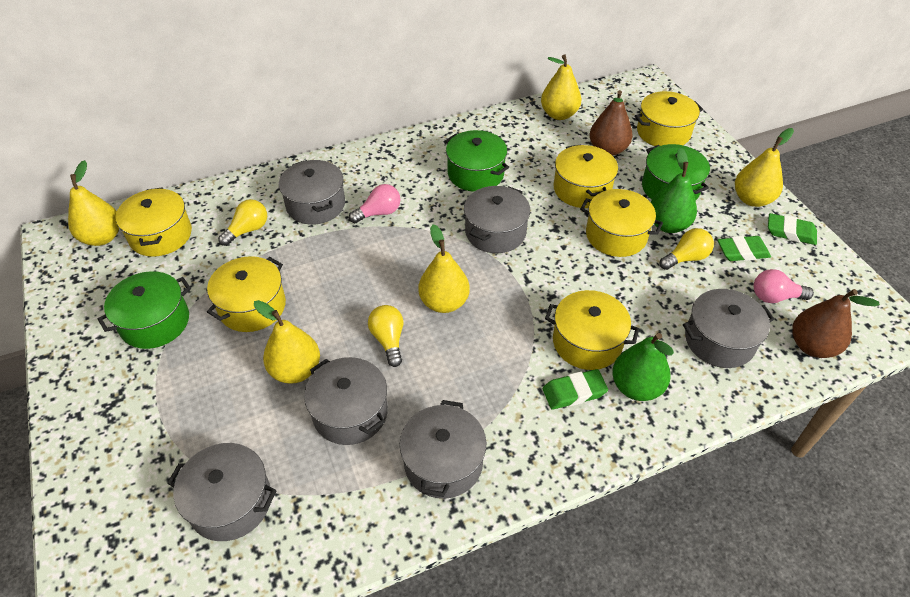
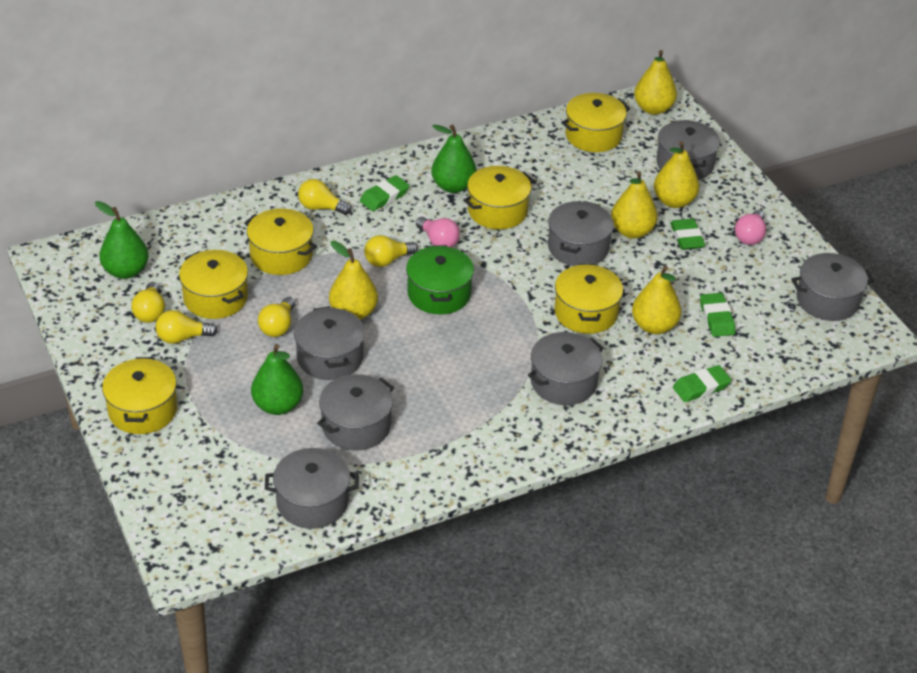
brown pear: [589,90,633,156] [792,289,880,358] = 2 -> none = 0
green eraser: [543,369,608,410] [718,236,771,261] [768,213,817,245] = 3 -> [360,175,410,211] [670,219,705,250] [673,365,731,402] [700,293,735,337] = 4
green pear: [612,333,674,401] [651,148,697,233] = 2 -> [95,201,149,279] [251,344,303,415] [431,124,476,193] = 3
green pot: [98,271,191,349] [445,130,509,192] [642,144,710,201] = 3 -> [406,245,474,314] = 1
grey pot: [167,443,277,541] [279,160,345,225] [304,357,388,445] [400,400,486,499] [464,186,530,253] [683,289,775,368] = 6 -> [265,448,359,529] [294,306,365,380] [317,374,394,450] [528,332,604,405] [548,201,614,266] [656,120,720,180] [791,253,874,321] = 7
yellow light bulb: [218,199,267,246] [368,305,403,367] [660,228,714,270] = 3 -> [131,282,165,323] [156,310,218,344] [258,297,295,337] [298,179,352,215] [364,235,418,267] = 5

